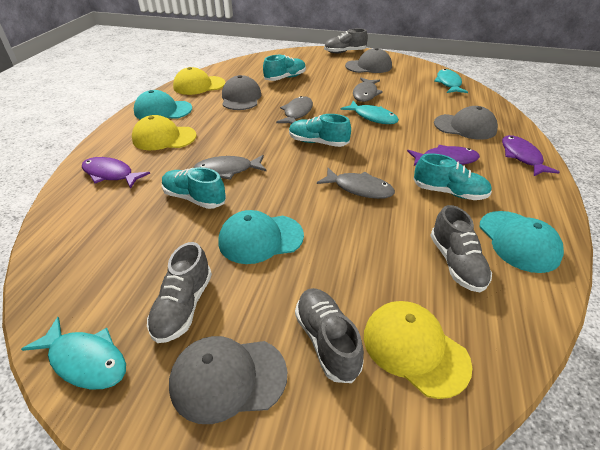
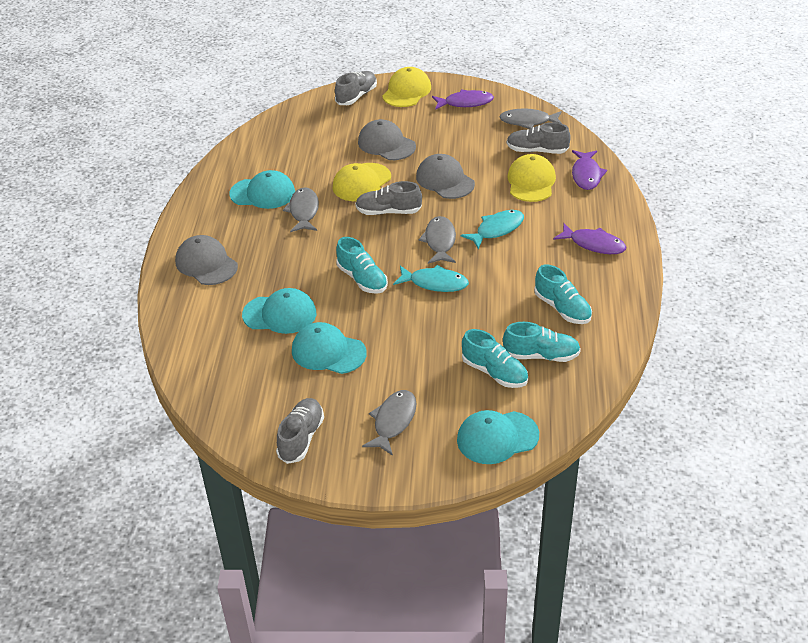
grey cap: [169,336,287,424] [222,75,261,110] [345,48,392,73] [434,106,498,140] = 4 -> [175,235,238,285] [358,119,416,160] [416,154,475,199] = 3
turquoise cap: [134,90,192,120] [218,210,304,264] [480,211,564,273] = 3 -> [229,170,295,209] [242,288,316,334] [292,322,367,374] [457,410,539,464] = 4
turquoise fish: [21,317,126,389] [340,101,399,124] [434,69,468,93] = 3 -> [393,265,469,292] [460,210,524,249] = 2

